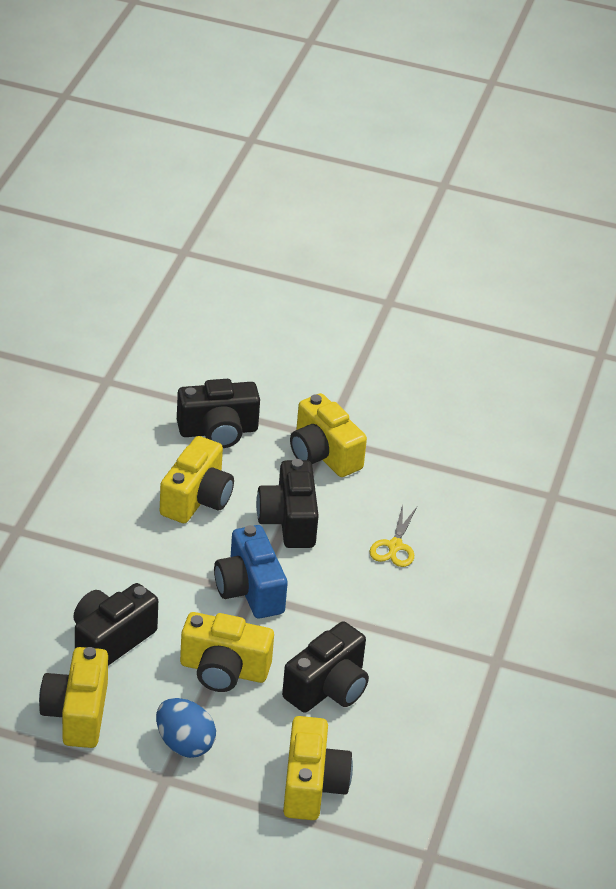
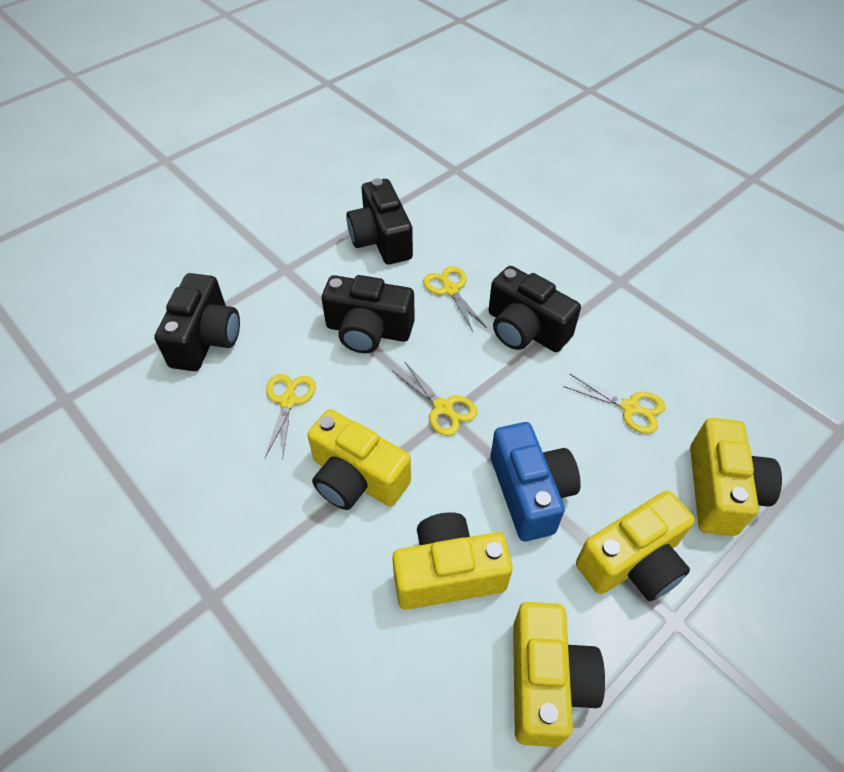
blue egg: [156,698,216,758] = 1 -> none = 0
yellow scissors: [369,504,417,567] = 1 -> [265,374,316,460] [393,361,477,436] [423,266,487,332] [564,374,666,434] = 4

